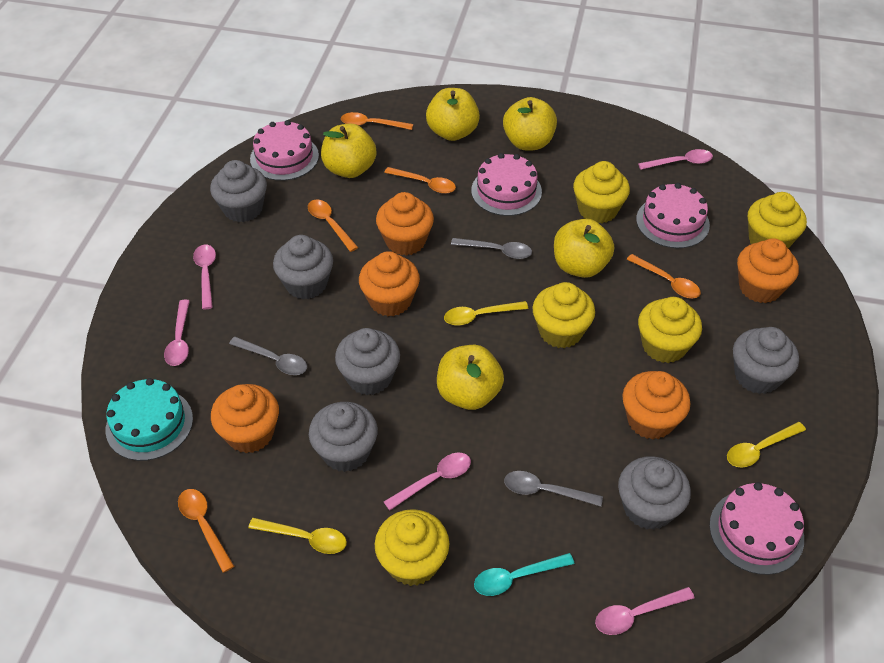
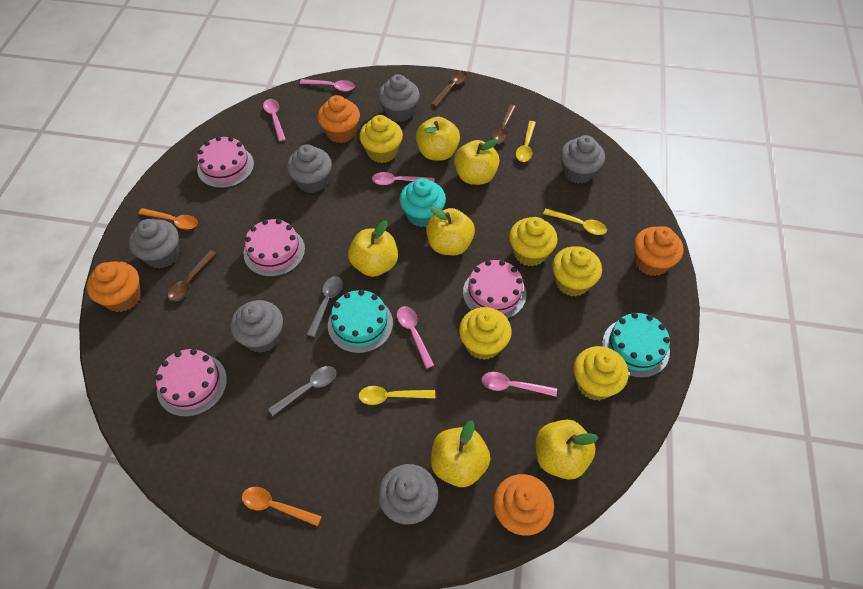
brown spoon: none = 0 -> [168,250,216,302] [431,71,468,107] [491,105,516,143] = 3
grey spoon: [229,337,307,375] [451,238,532,259] [504,471,603,507] = 3 -> [268,366,336,416] [306,276,343,337] = 2
orange cupcake: [211,384,279,453] [359,251,420,316] [376,192,434,256] [622,371,690,440] [737,238,799,303] = 5 -> [87,261,141,312] [318,95,360,143] [493,474,554,535] [634,226,684,276] = 4
orange spoon: [178,489,234,573] [308,200,358,252] [341,112,413,130] [384,167,456,194] [627,254,701,299] = 5 -> [138,208,198,229] [242,487,322,526] = 2
turquoise cake: [106,378,193,461] = 1 -> [328,290,393,353] [602,313,670,378] = 2
turquoise cupcake: none = 0 -> [399,178,446,227] = 1
turquoise spoon: [474,553,575,596] = 1 -> none = 0
yellow apple: [321,123,376,178] [426,88,480,141] [437,345,504,410] [503,97,557,150] [554,219,614,278] = 5 -> [348,221,398,277] [416,117,460,161] [426,206,475,255] [431,421,490,487] [454,139,500,185] [536,420,598,480] = 6

